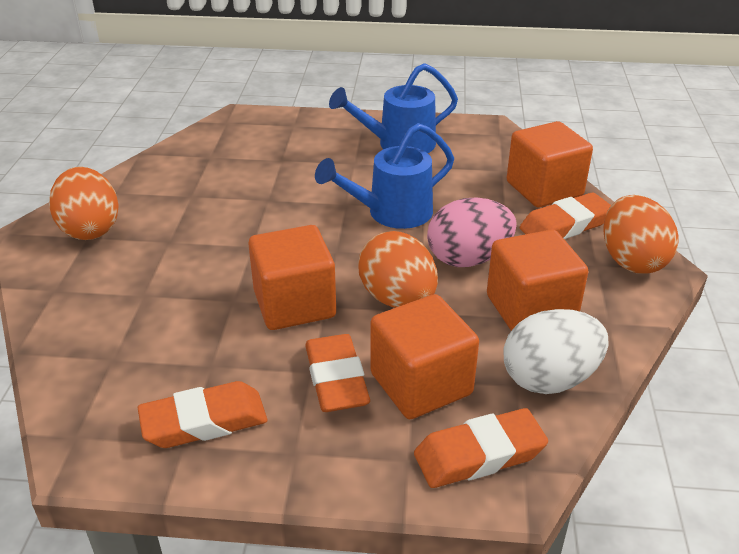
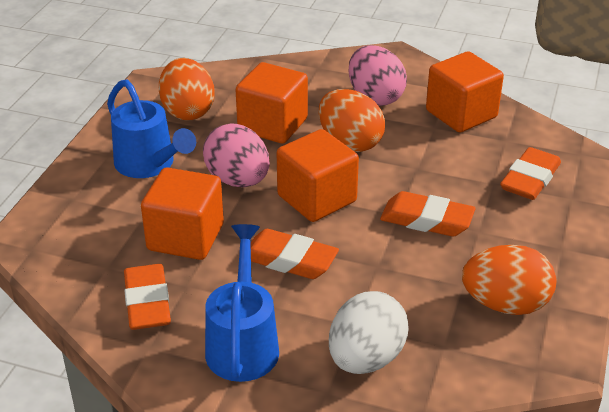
pink egg: [427,197,517,267] = 1 -> [203,123,270,187] [348,45,407,106] = 2

